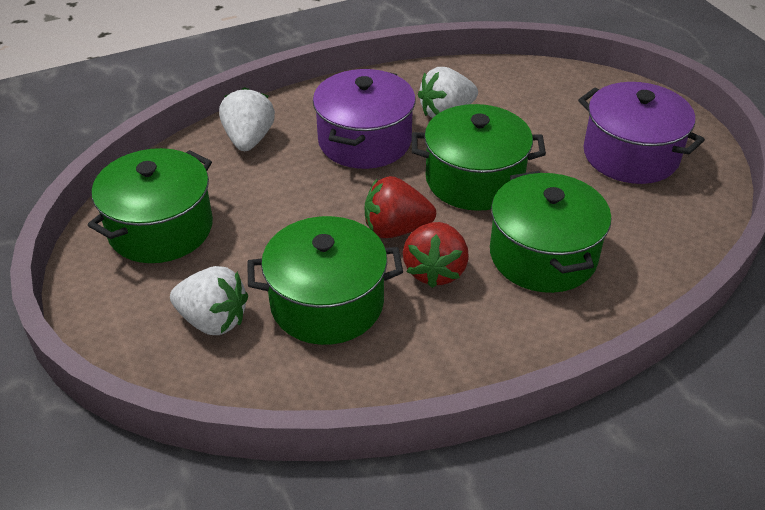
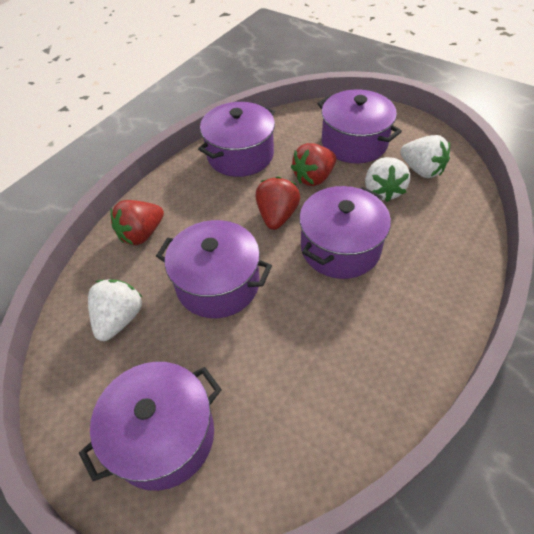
green pot: [88,148,213,263] [247,216,403,345] [412,104,546,211] [490,171,611,293] = 4 -> none = 0
purple pot: [313,69,416,169] [578,82,705,184] = 2 -> [79,362,222,491] [156,220,272,318] [198,102,275,177] [299,186,391,279] [317,90,402,163] = 5
red strawberry: [365,176,436,238] [403,222,469,288] = 2 -> [110,200,164,245] [255,176,300,230] [291,143,336,186] = 3

